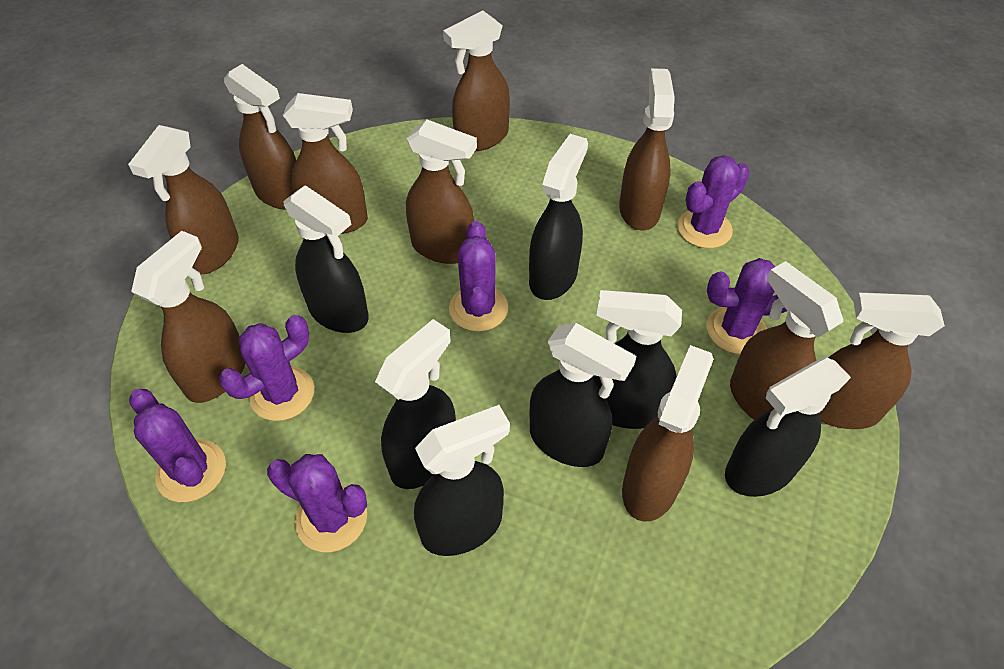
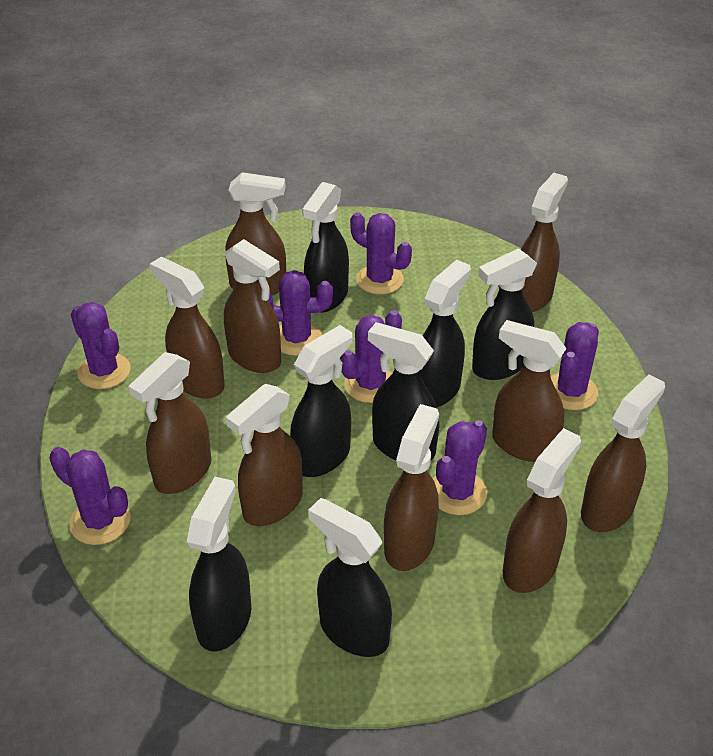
purple cactus: [129,389,226,502] [219,315,314,421] [267,454,367,552] [449,221,508,332] [677,155,750,248] [706,258,787,354] = 6 -> [49,447,130,545] [71,302,131,389] [261,270,333,356] [340,310,402,403] [350,212,412,294] [433,420,487,515] [551,322,599,410] = 7

